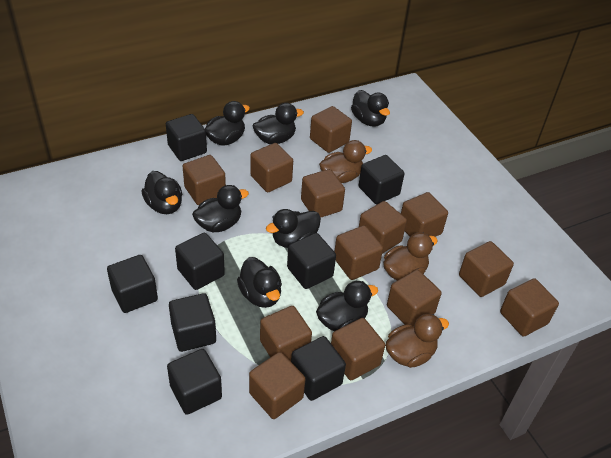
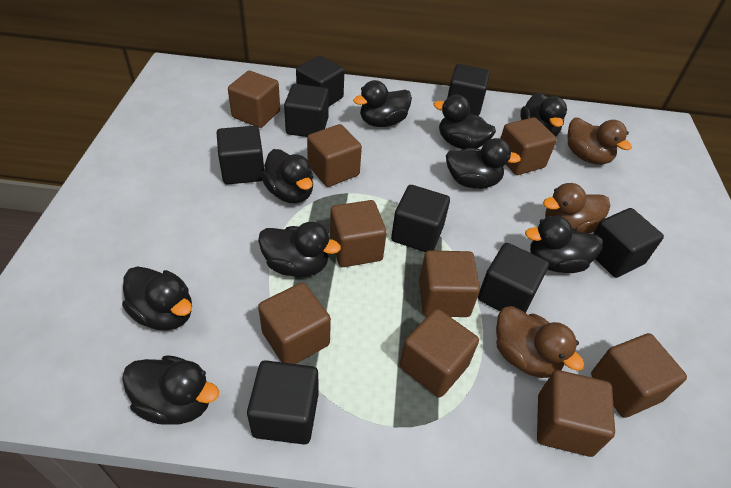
black duck: [142,171,182,214] [192,185,249,232] [205,101,250,146] [237,257,282,308] [253,103,304,144] [266,209,321,248] [316,281,378,331] [351,90,390,127] = 8 -> [122,266,192,331] [122,355,219,425] [258,222,341,277] [261,149,313,204] [353,80,412,127] [434,95,496,149] [446,138,521,189] [520,92,567,137] [525,216,603,273] = 9
brown cube: [183,155,226,205] [249,352,305,419] [250,143,293,192] [260,306,312,361] [301,169,345,218] [310,106,352,153] [331,318,385,380] [334,225,383,280] [359,201,407,254] [387,270,442,326] [401,192,448,237] [459,241,514,297] [500,278,559,337] = 13 -> [228,71,280,128] [258,282,331,364] [307,124,362,187] [330,200,387,267] [400,309,479,397] [419,250,480,317] [500,117,557,175] [537,370,615,457] [591,333,687,418] = 9

